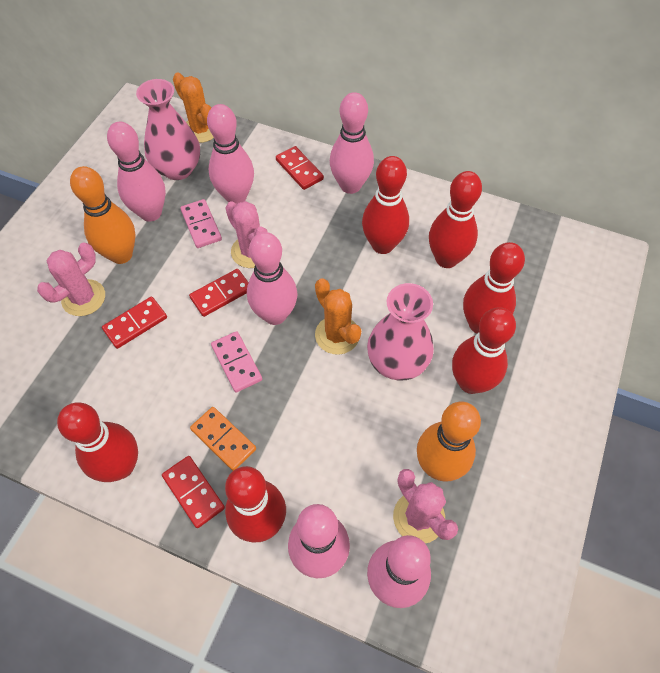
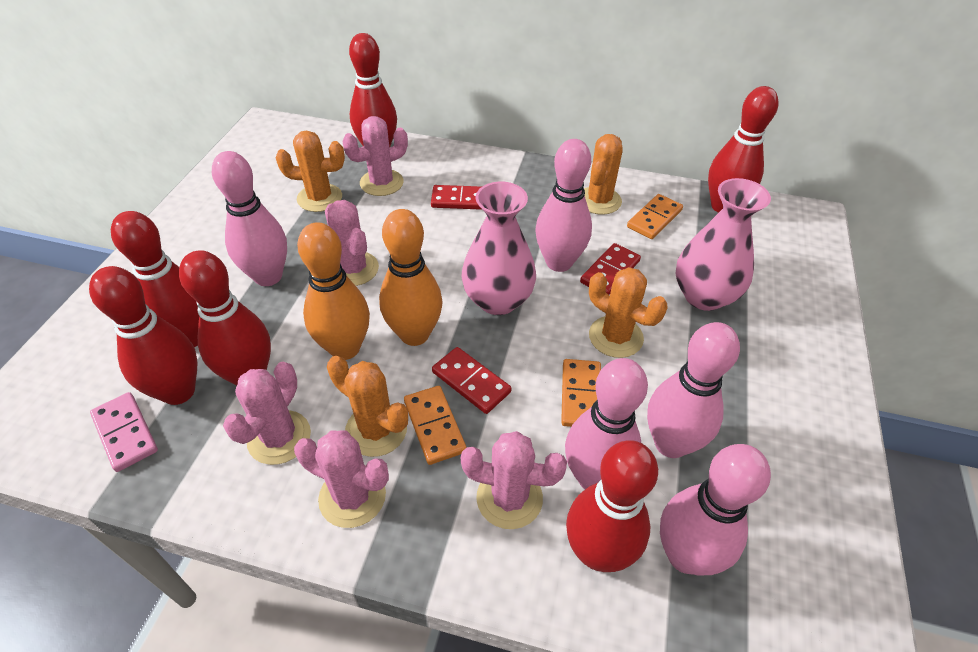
orange cactus: [173,73,214,143] [315,278,361,355] = 2 -> [276,131,345,212] [327,356,408,457] [584,134,623,215] [589,267,668,358] = 4
orange domino: [190,407,256,471] = 1 -> [404,386,467,465] [561,359,601,427] [627,194,683,239] = 3
pink bowling pin: [107,122,166,222] [207,104,254,204] [247,232,297,325] [288,504,350,578] [330,92,374,194] [367,535,431,608] = 6 -> [212,151,287,286] [535,139,592,272] [565,358,648,489] [647,322,740,458] [660,444,771,575] = 5
pink cactus: [37,243,105,316] [226,201,268,268] [393,469,458,543] = 3 -> [223,362,311,465] [294,431,389,528] [325,200,379,286] [342,116,408,196] [461,431,567,529] = 5
pink domino: [180,199,222,248] [211,331,262,393] = 2 -> [90,392,158,472] = 1
red domino: [102,297,167,349] [162,456,225,528] [189,269,249,317] [276,146,324,190] = 4 -> [431,185,482,210] [432,347,512,414] [580,243,641,295] = 3

